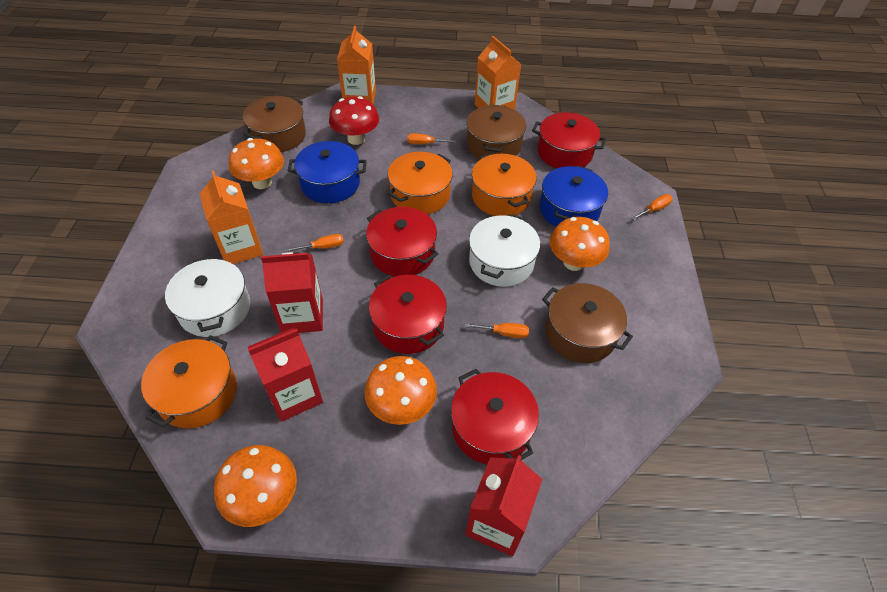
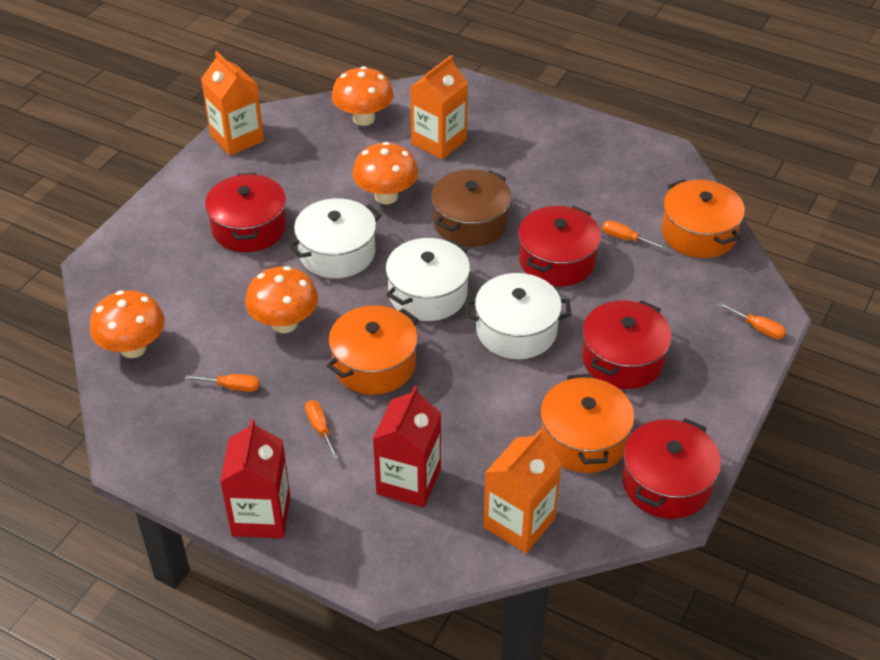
blue pot: [287,141,367,203] [540,166,608,227] = 2 -> none = 0
brown pot: [243,96,306,152] [467,105,526,159] [542,283,633,363] = 3 -> [431,169,511,247] = 1
red carton: [248,328,323,422] [261,252,323,333] [465,455,542,556] = 3 -> [220,419,290,539] [373,386,441,507] = 2
red mushroom: [329,96,379,145] = 1 -> none = 0
white pot: [165,256,250,337] [469,214,540,287] = 2 -> [289,198,381,278] [386,238,470,321] [465,273,571,359] = 3

